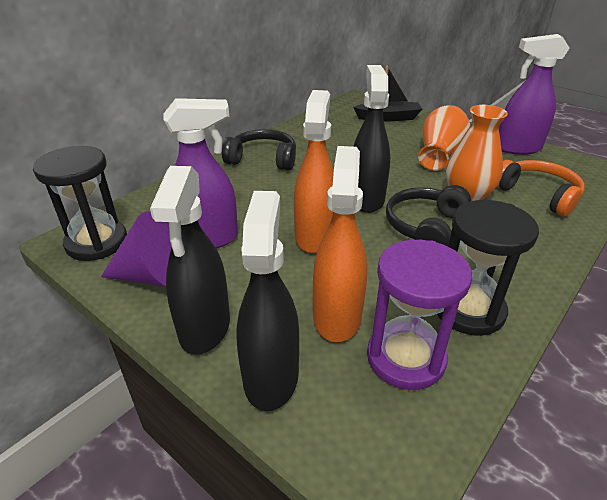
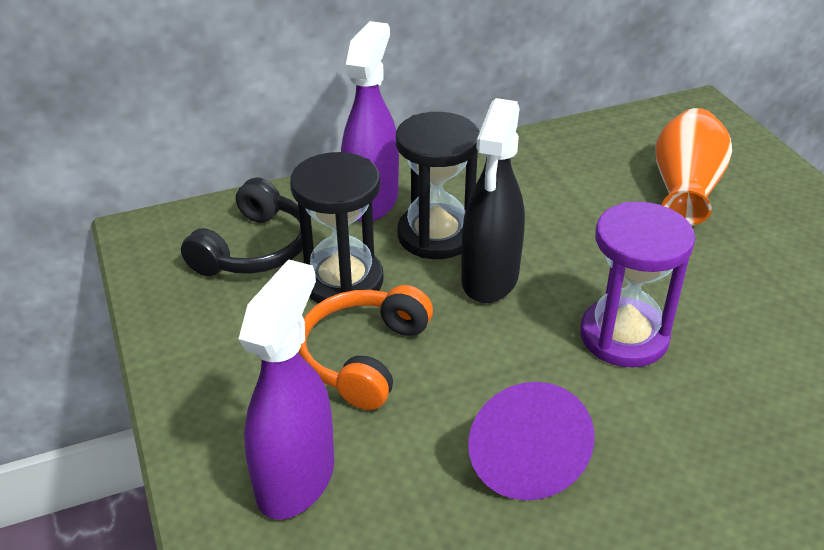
black boat: [353,66,422,122] = 1 -> none = 0
black headphones: [222,129,296,171] [386,185,471,246] = 2 -> [181,177,303,276] = 1
black spray bottle: [150,166,230,355] [236,191,299,411] [353,65,390,213] = 3 -> [461,98,525,303] = 1
orange spray bottle: [294,90,334,253] [313,146,367,342] = 2 -> none = 0
orange vase: [418,105,470,171] [446,105,508,201] = 2 -> [655,108,732,226] = 1

